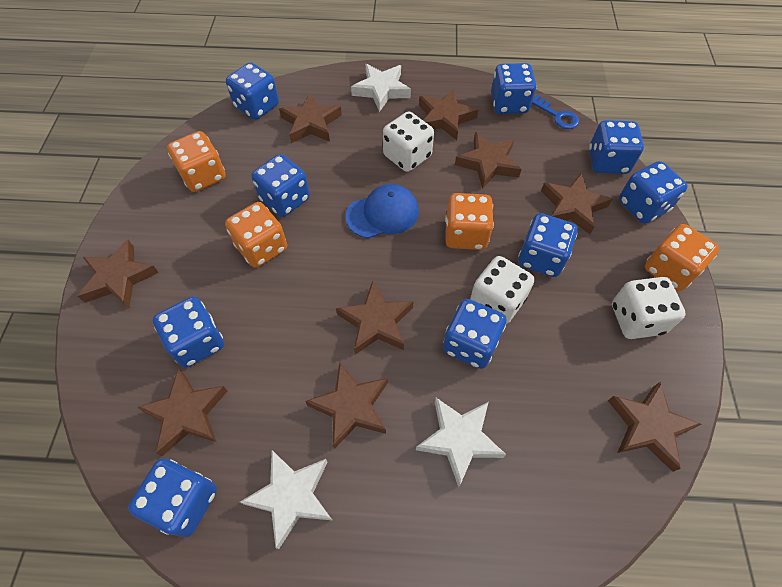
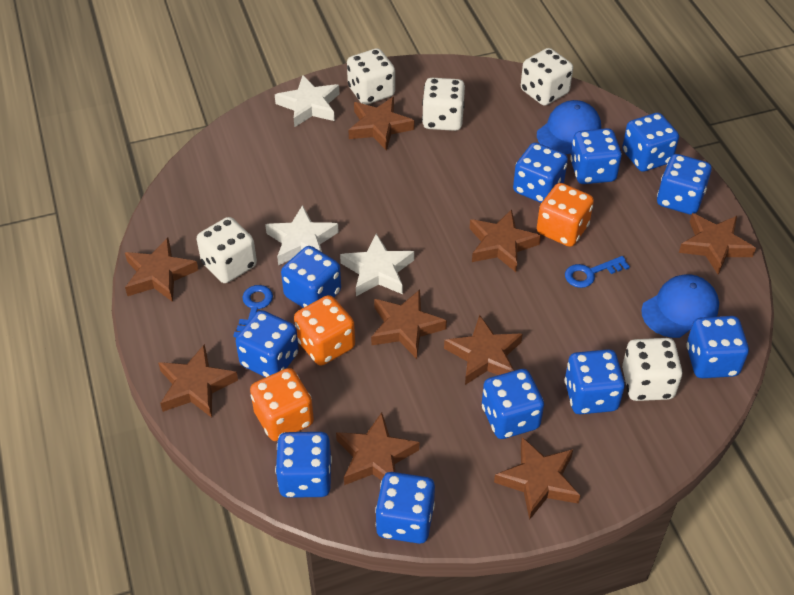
blue cap: [345,184,419,238] = 1 -> [537,100,601,154] [641,274,719,338] = 2
blue dice: [128,459,217,537] [153,297,224,368] [226,63,279,120] [251,154,310,217] [443,299,506,369] [491,63,536,114] [518,213,577,277] [589,120,644,174] [619,161,688,224] = 9 -> [236,310,299,377] [275,432,332,498] [281,246,341,308] [375,472,435,544] [482,369,544,439] [513,142,568,203] [565,349,625,414] [570,128,622,184] [622,113,679,172] [657,154,712,215] [686,316,749,378] = 11
blue key: [532,95,579,129] = 1 -> [233,285,273,337] [565,256,630,288] = 2
orange dice: [167,131,226,192] [225,202,287,268] [445,193,494,250] [645,224,719,291] = 4 -> [250,368,314,441] [294,295,355,366] [537,183,594,247] = 3
white dice: [383,111,434,172] [470,256,535,324] [612,277,685,339] = 3 -> [197,217,257,283] [347,48,395,105] [422,78,465,131] [521,48,573,106] [622,338,683,401] = 5

